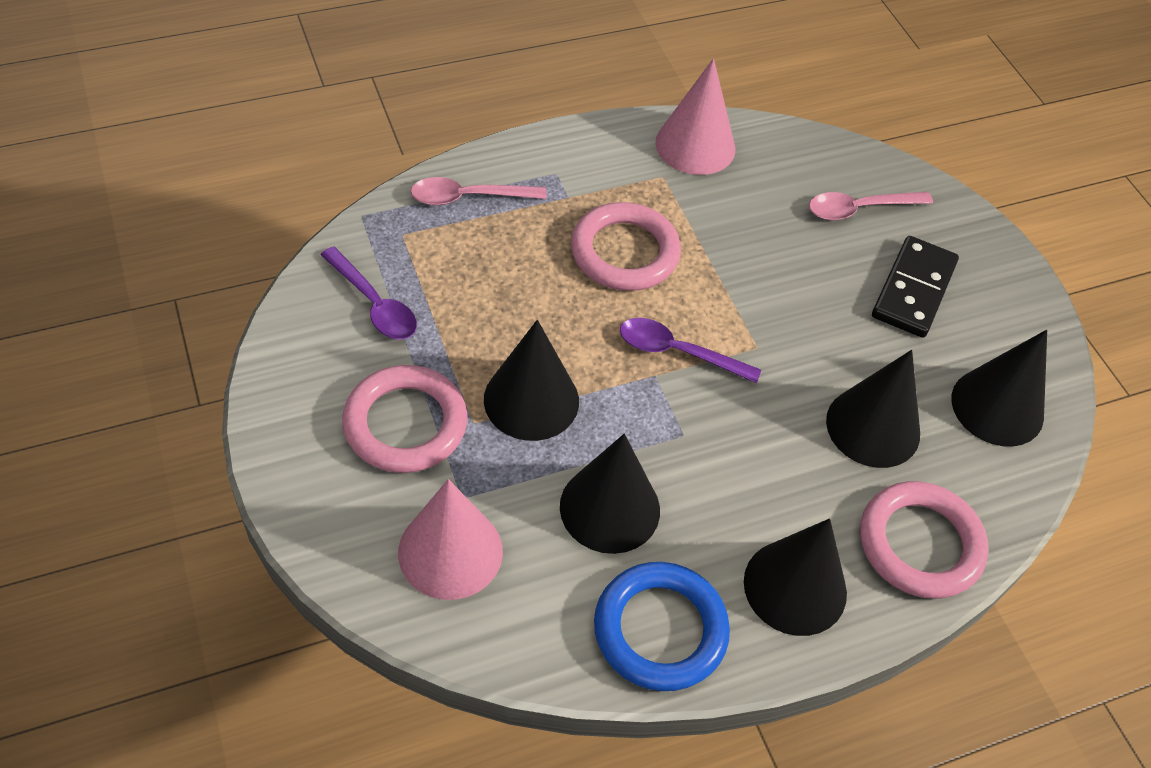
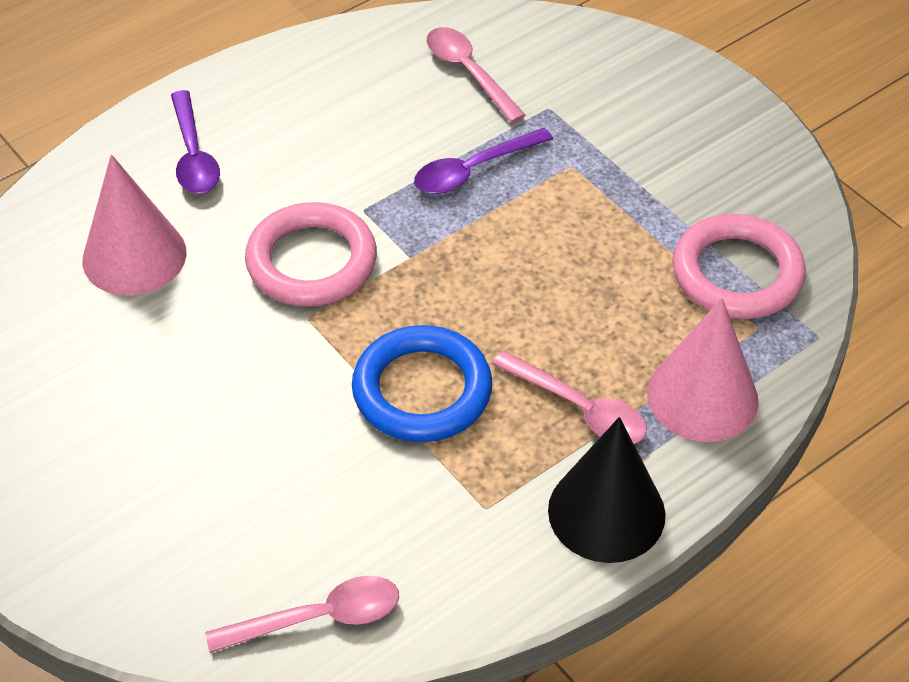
black cone: [484,320,579,441] [560,434,660,554] [744,518,847,636] [826,350,920,468] [951,330,1047,447] = 5 -> [548,417,666,563] = 1
black domino: [872,236,959,338] = 1 -> none = 0
pink ring: [342,365,467,473] [571,202,681,291] [860,481,989,599] = 3 -> [245,202,377,306] [672,214,806,319] = 2
pink spoon: [410,177,547,205] [809,192,933,220] = 2 -> [205,576,399,653] [427,27,525,123] [492,351,647,444] = 3

